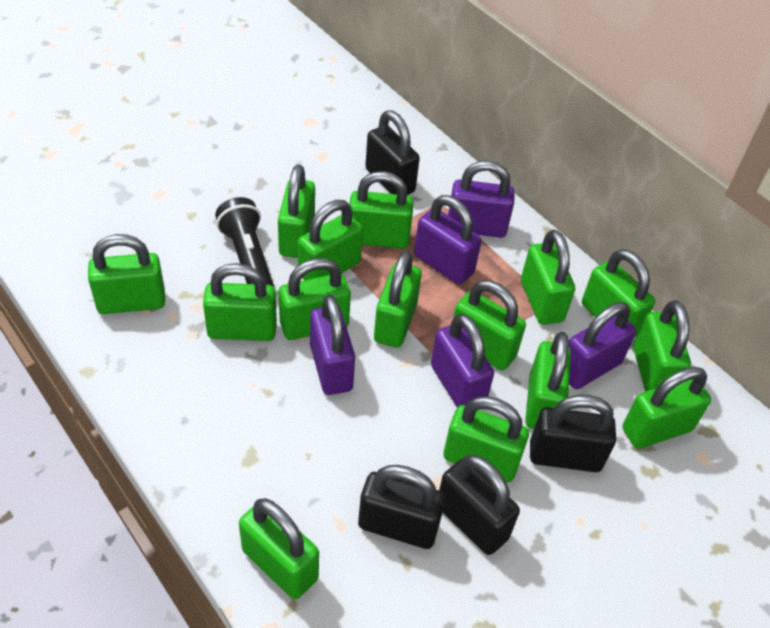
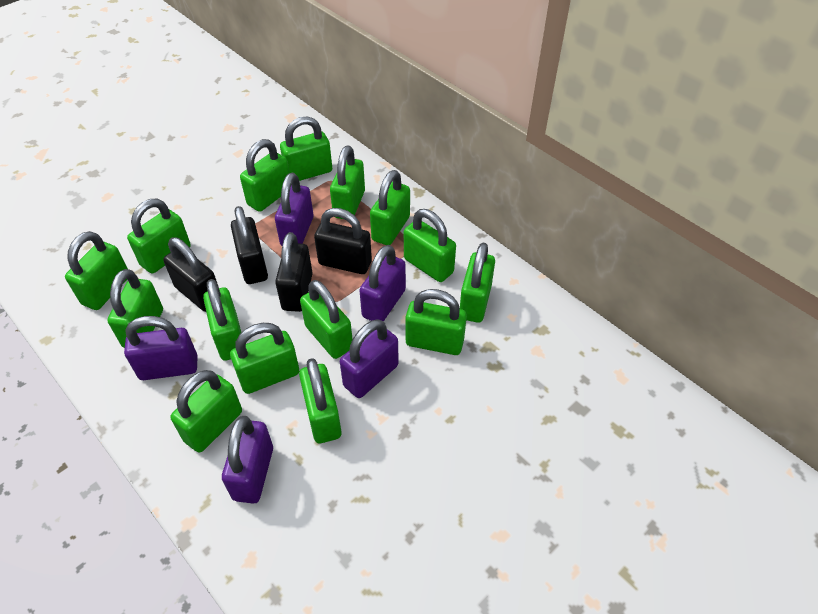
black flashlight: [215,197,274,287] = 1 -> none = 0

